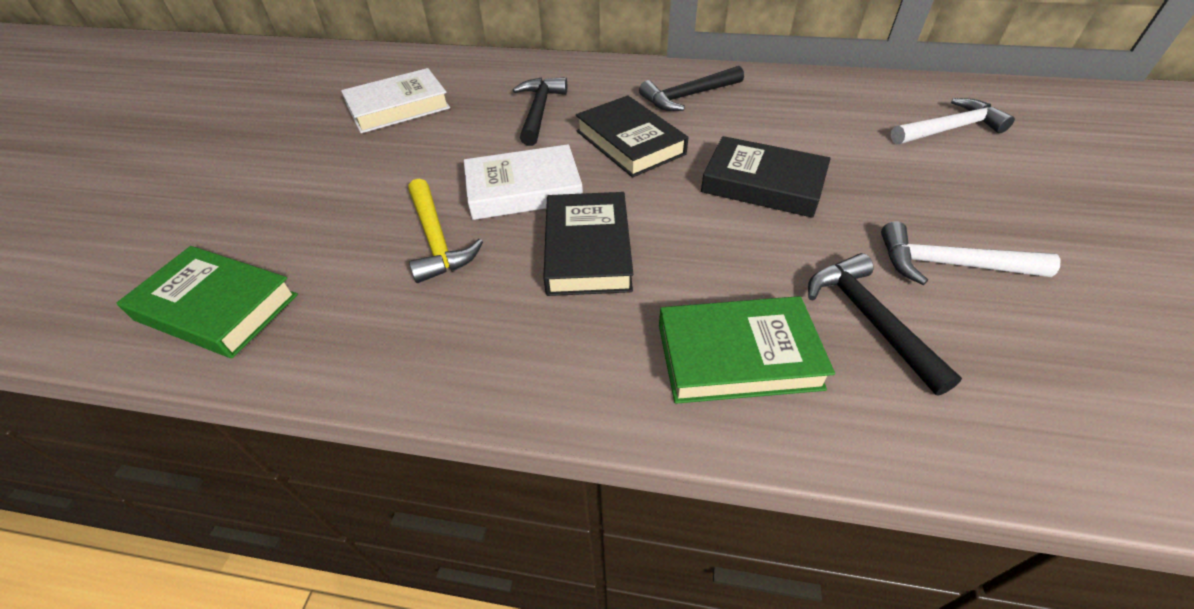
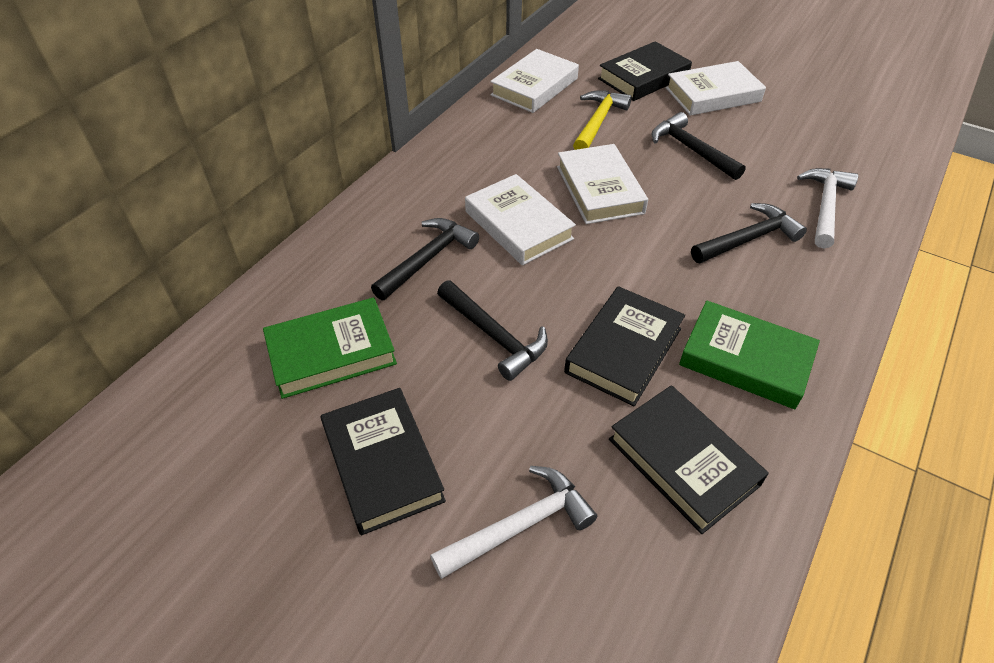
black book: [543,192,633,296] [576,95,688,177] [701,136,831,218] = 3 -> [321,388,446,535] [564,286,685,406] [598,41,692,101] [609,385,769,534] = 4
black hammer: [513,77,567,146] [639,66,744,111] [808,253,962,396] = 3 -> [371,218,479,300] [437,280,548,381] [651,112,746,180] [691,203,807,263] = 4
white book: [341,68,450,133] [464,144,583,220] = 2 -> [465,174,576,265] [490,49,579,113] [557,144,648,224] [665,61,766,116] = 4

